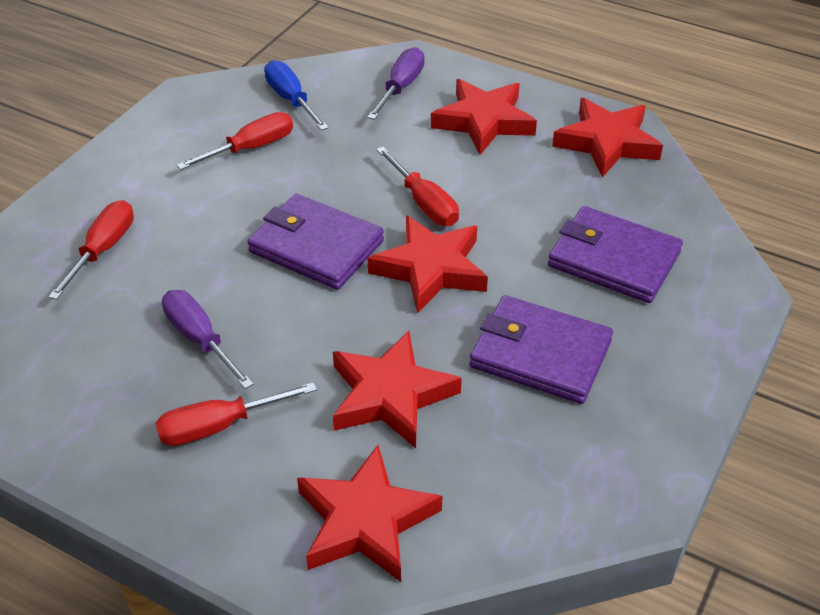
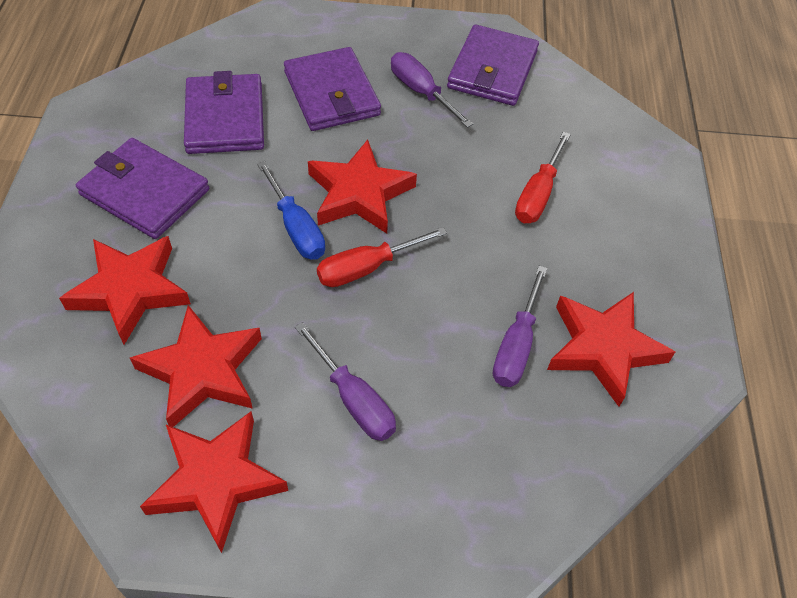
purple screwdriver: [162,290,254,389] [367,47,425,120] = 2 -> [295,322,396,441] [391,52,473,128] [493,266,547,387] = 3
purple wallet: [247,194,384,290] [469,295,613,404] [548,206,683,303] = 3 -> [76,138,209,239] [184,71,264,154] [284,47,381,131] [447,24,539,106] = 4
red screwdriver: [48,200,134,300] [155,382,317,446] [177,112,293,170] [376,147,459,226] = 4 -> [317,227,447,287] [515,132,571,223] = 2

